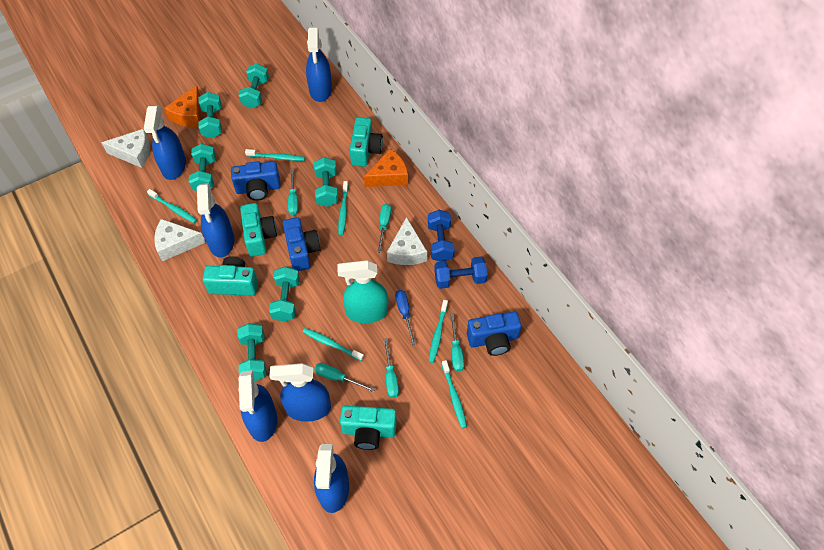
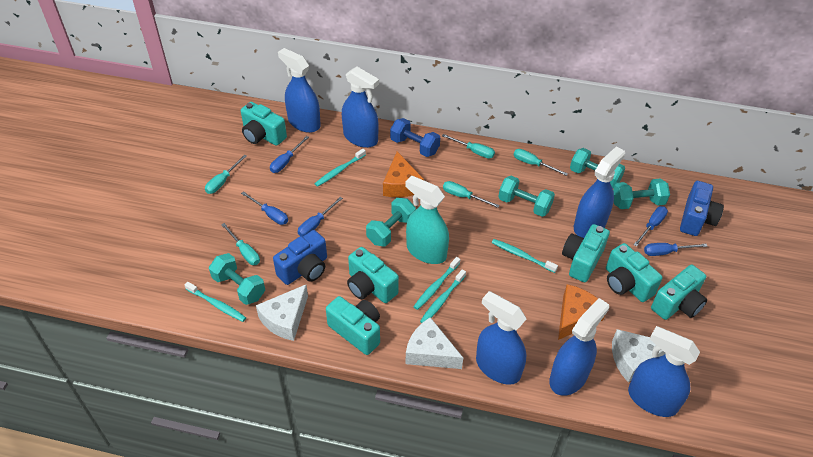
blue camera: [231,161,281,201] [283,217,321,271] [467,311,521,356] = 3 -> [273,230,327,285] [680,181,724,236] = 2
blue dumbbell: [428,210,455,262] [434,257,488,289] = 2 -> [390,118,440,157] = 1
blue screwdriver: [395,290,416,345] = 1 -> [241,191,288,225] [270,136,309,173] [298,197,343,237] [633,206,668,247] [644,243,708,256] = 5
turquoise camera: [203,256,258,296] [240,203,277,257] [340,406,397,450] [350,117,383,167] = 4 -> [241,102,287,146] [326,296,380,355] [347,247,399,303] [562,224,610,282] [606,243,663,302] [651,265,707,320] = 6
turquoise dumbbell: [189,144,216,191] [198,92,222,138] [237,323,267,381] [239,63,269,108] [269,266,300,322] [314,157,338,207] = 6 -> [209,253,265,305] [366,198,416,247] [498,176,555,217] [570,148,625,188] [613,179,670,209] = 5
turquoise toothbrush: [147,189,197,223] [245,149,305,161] [303,328,364,361] [338,181,348,235] [429,300,448,363] [442,360,467,428] = 6 -> [185,282,246,322] [315,149,366,187] [413,257,460,310] [420,269,466,323] [492,239,558,273] = 5

